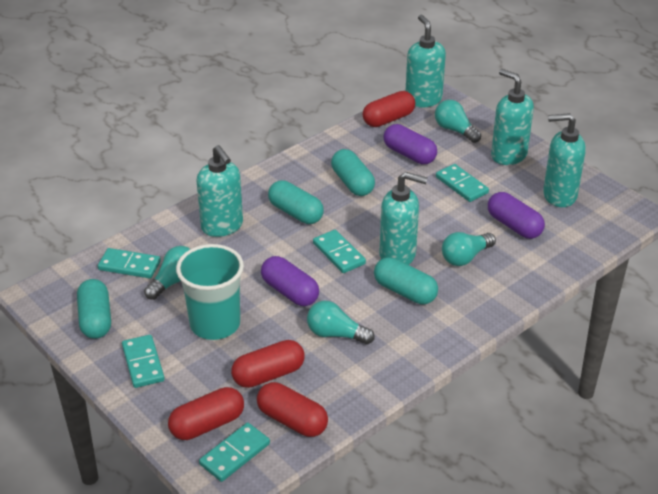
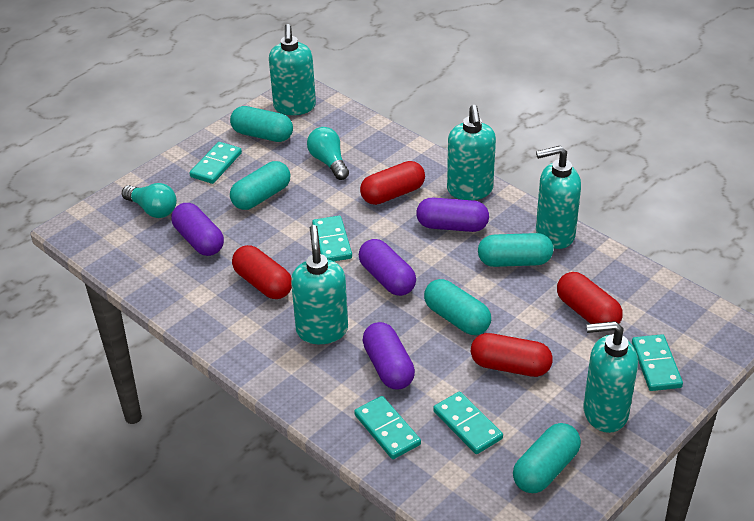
purple capsule: [261,256,319,306] [383,124,437,164] [488,192,545,239] = 3 -> [171,203,224,256] [359,239,416,296] [362,322,415,389] [416,198,489,232] = 4
turquoise capsule: [77,279,111,339] [268,180,324,224] [331,149,375,196] [374,257,438,305] = 4 -> [230,106,293,142] [230,161,290,210] [424,279,491,335] [478,233,553,267] [513,423,581,493] = 5
turquoise cup: [176,244,244,340] = 1 -> none = 0
turquoise light bulb: [144,246,190,300] [307,301,375,344] [435,100,481,143] [442,232,496,266] = 4 -> [122,183,177,218] [307,127,349,180] = 2

